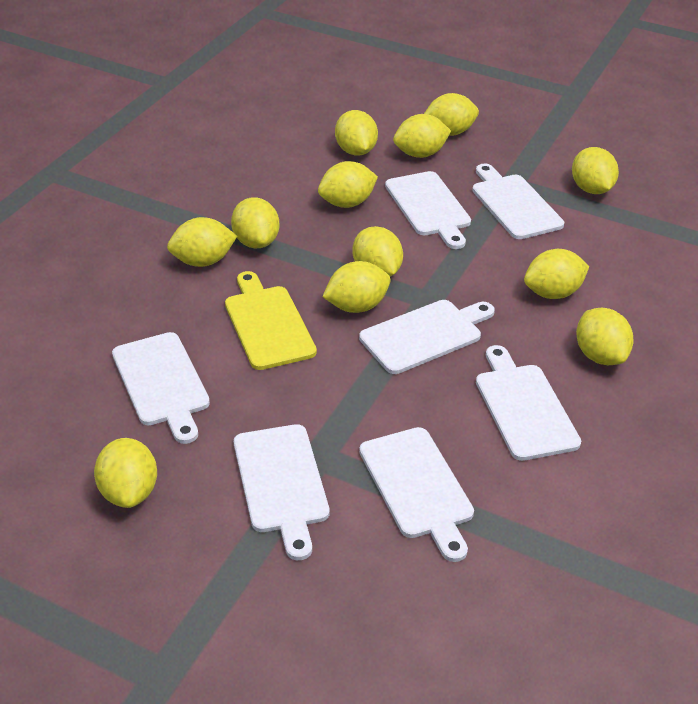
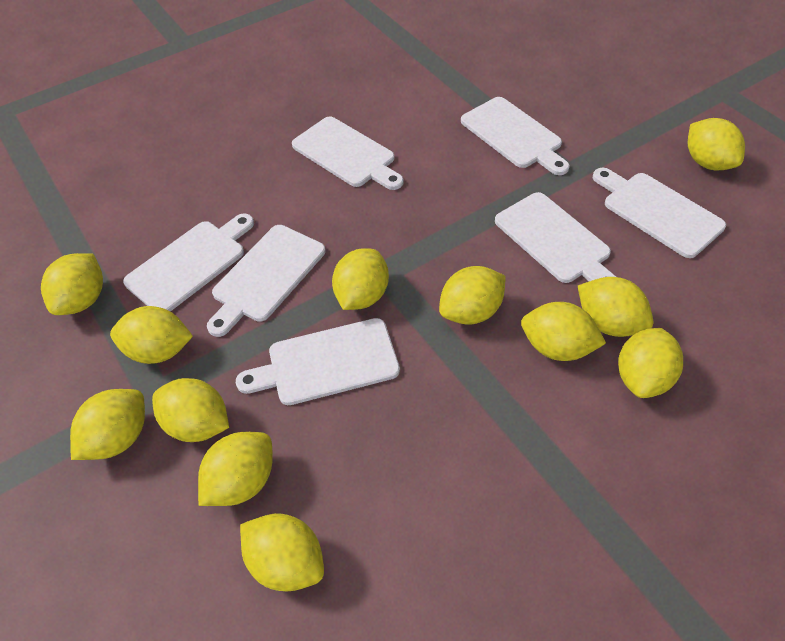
yellow cutting board: [225,271,317,370] = 1 -> none = 0

